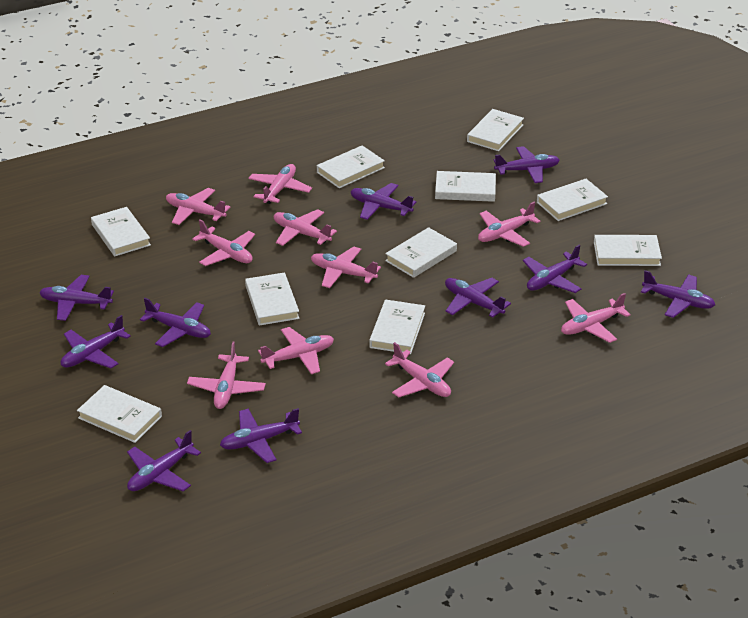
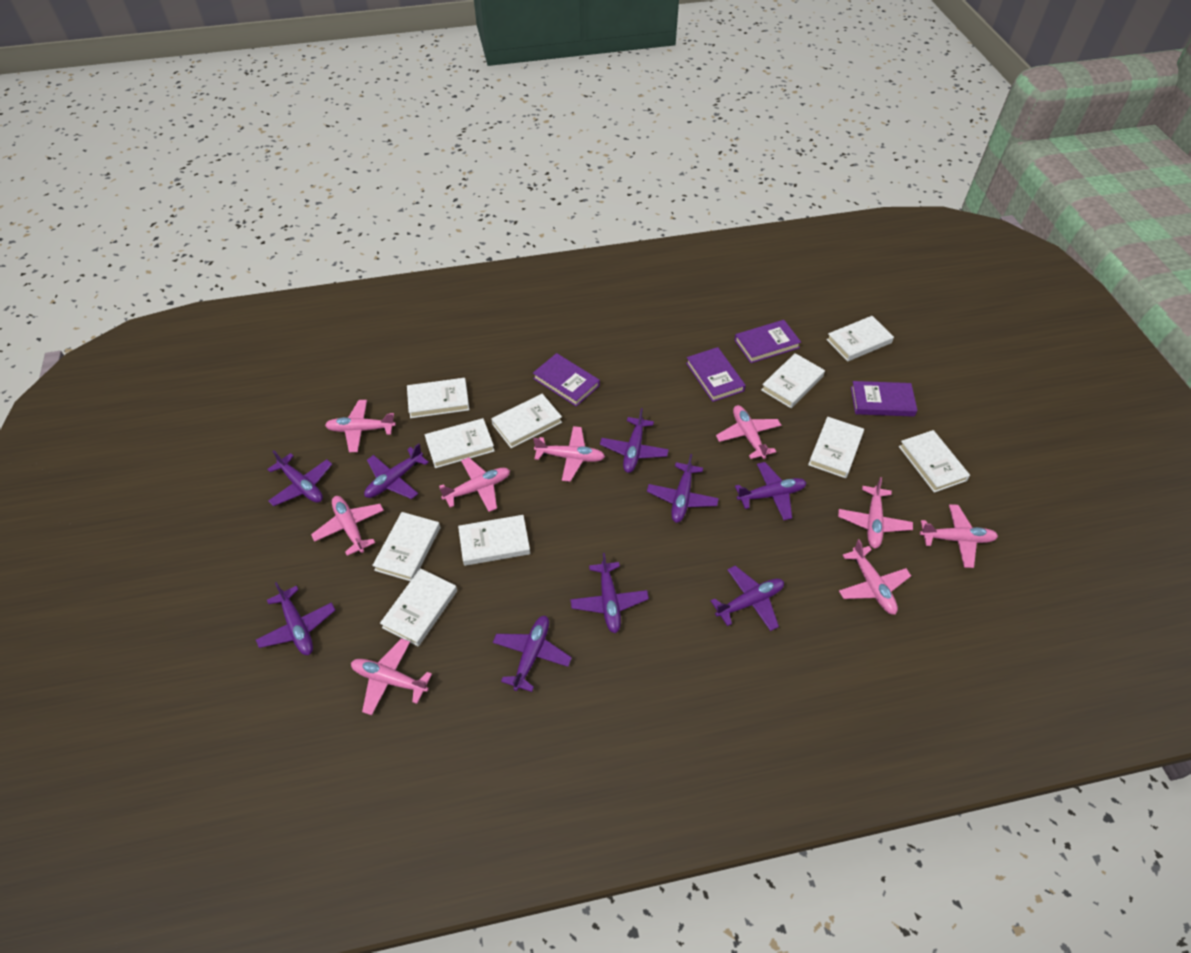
pink plane: [166,188,230,225] [187,342,266,409] [192,219,255,266] [248,164,312,204] [258,327,334,374] [274,209,337,246] [311,246,381,288] [385,342,454,397] [478,202,541,247] [561,293,631,343] = 10 -> [311,496,384,556] [325,400,396,452] [351,638,432,715] [439,457,510,512] [533,426,605,482] [716,405,781,459] [838,477,913,549] [839,539,911,615] [920,504,998,568] = 9
purple book: none = 0 -> [533,353,600,406] [686,347,746,402] [734,320,801,363] [851,381,918,417] = 4
purple plane: [39,275,114,321] [61,315,131,368] [127,430,201,491] [140,298,211,347] [220,408,302,463] [350,183,416,220] [445,278,511,318] [494,146,560,183] [523,245,587,293] [641,270,715,318] = 10 -> [256,582,335,655] [267,450,332,506] [364,444,429,499] [493,616,572,692] [570,553,649,633] [600,408,669,473] [647,454,719,523] [711,566,784,631] [735,462,807,520] = 9

